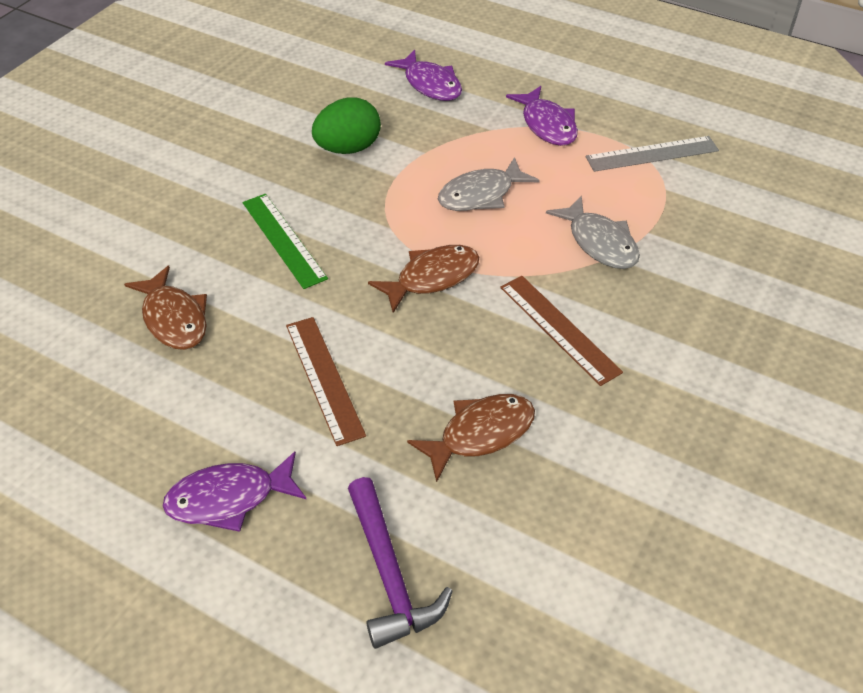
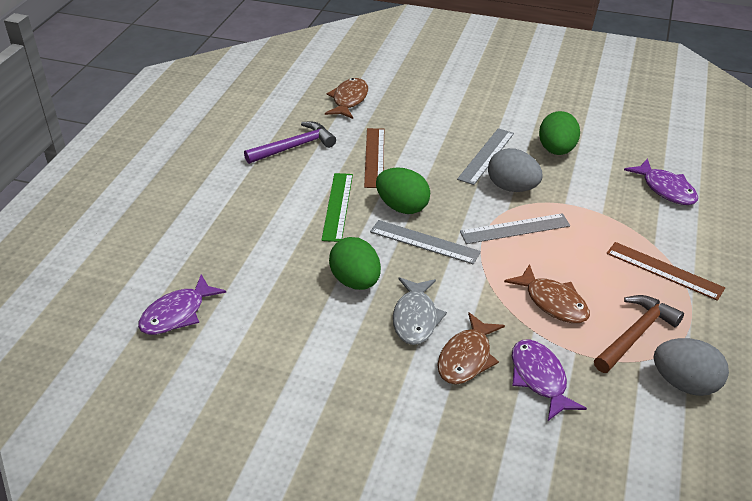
brown hammer: none = 0 -> [594,295,684,373] = 1
green egg: [312,97,381,154] = 1 -> [329,237,381,290] [376,168,430,214] [539,111,580,155] = 3
grey egg: none = 0 -> [488,148,543,192] [654,338,729,396] = 2
grey fish: [438,157,540,211] [546,195,640,269] = 2 -> [393,277,447,345] = 1
grey ruler: [586,136,719,172] = 1 -> [370,220,481,264] [457,128,514,185] [460,213,570,244] = 3

